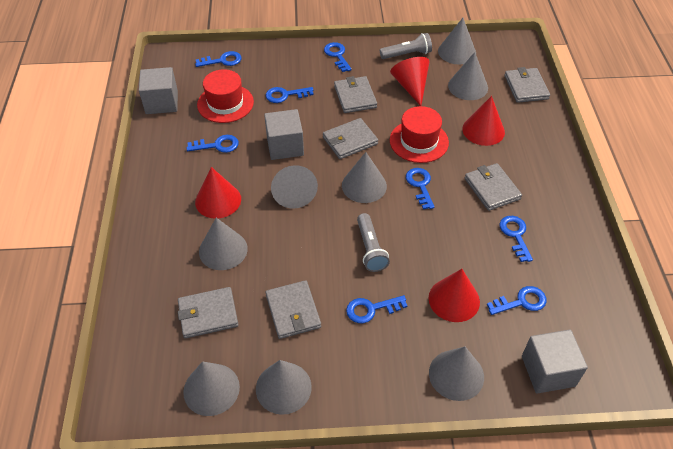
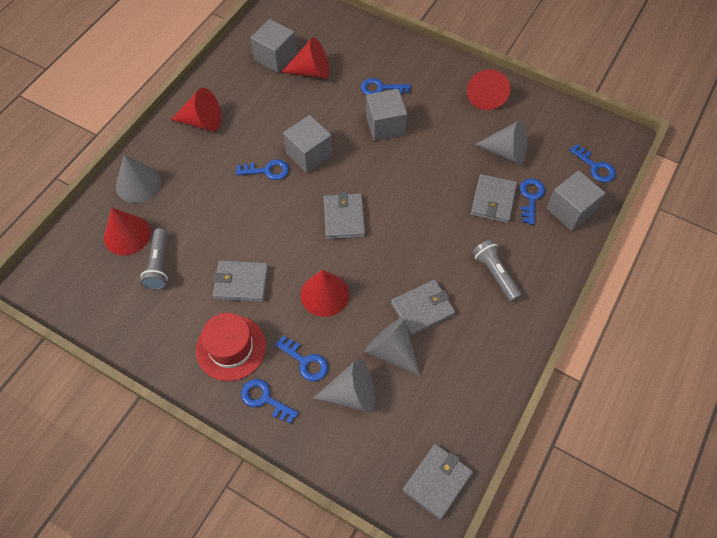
blue key: [186,135,239,153] [195,51,242,67] [266,87,314,103] [324,42,352,72] [346,295,407,323] [406,168,435,209] [487,286,547,315] [500,216,533,262] = 8 -> [236,159,289,180] [241,379,299,424] [275,336,328,381] [361,78,411,95] [520,178,545,225] [569,144,616,183] = 6
grey cone: [183,361,240,416] [199,218,248,270] [256,360,312,415] [271,165,318,209] [342,152,387,203] [429,347,484,401] [438,18,476,65] [448,52,488,100] = 8 -> [116,155,161,203] [313,359,375,412] [365,317,421,376] [475,120,527,165] = 4
grey cube: [139,67,178,114] [264,109,304,160] [522,329,588,394] = 3 -> [250,19,297,73] [283,115,333,173] [366,89,407,141] [546,171,606,231] = 4
grey wallet: [178,287,239,338] [265,280,321,339] [323,118,378,159] [334,76,377,113] [465,163,522,211] [505,67,550,103] = 6 -> [212,260,269,302] [323,192,365,239] [391,279,455,336] [402,444,473,520] [471,174,517,223] = 5
red cone: [195,167,241,218] [390,57,430,106] [428,269,480,322] [462,96,505,146] = 4 -> [104,208,151,255] [171,88,221,131] [281,37,329,79] [300,270,349,317] [467,69,510,110] = 5
red hat: [197,69,254,123] [390,106,449,163] = 2 -> [196,313,266,381] = 1

